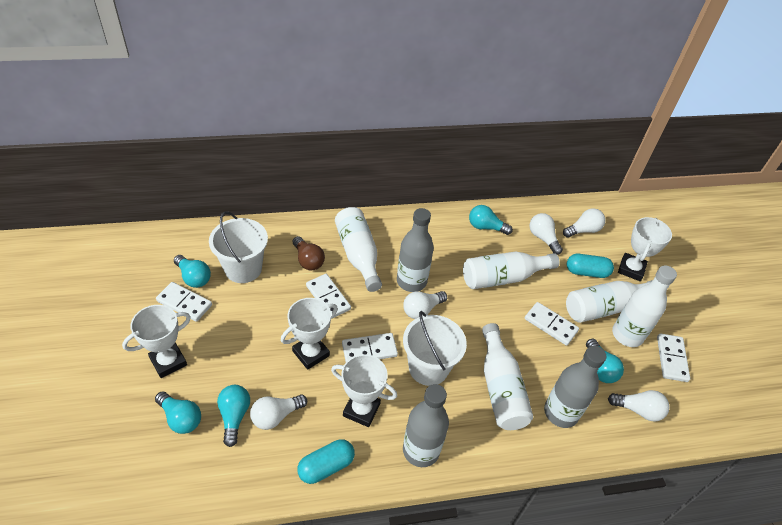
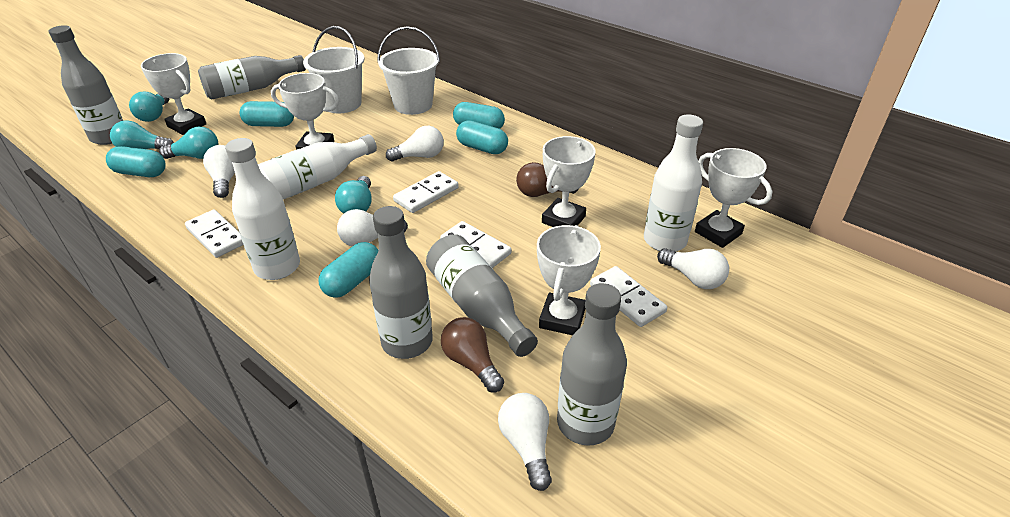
brown light bulb: [293,236,325,270] = 1 -> [441,317,504,392] [516,162,579,197] = 2
grey bottle: [397,208,434,292] [403,384,449,467] [544,346,606,428] = 3 -> [48,25,123,145] [198,55,306,99] [369,206,433,359] [426,234,538,357] [557,283,627,446] = 5
turquoise capsule: [297,439,355,484] [567,254,614,278] = 2 -> [106,146,166,177] [240,101,294,127] [319,242,378,298] [453,102,505,129] [456,120,508,154] = 5
turquoise light bulb: [155,391,201,434] [174,255,211,288] [217,385,250,447] [469,205,513,235] [586,339,624,383] = 5 -> [110,120,174,149] [129,92,169,122] [159,127,218,159] [335,176,372,213] = 4
white bottle: [335,207,382,292] [463,252,559,289] [482,323,533,430] [566,280,653,323] [612,265,677,347] = 5 -> [225,138,300,280] [258,134,377,199] [644,115,703,251] = 3
white domino: [156,282,212,322] [306,274,351,318] [342,333,398,362] [525,302,579,346] [657,333,690,382] = 5 -> [185,210,243,258] [393,171,459,213] [440,221,512,268] [590,266,667,327] = 4
white trophy: [122,305,191,378] [281,298,338,370] [331,354,397,427] [618,217,672,281] = 4 -> [141,53,206,135] [271,73,339,150] [537,225,601,335] [542,136,596,227] [695,148,772,248] = 5

